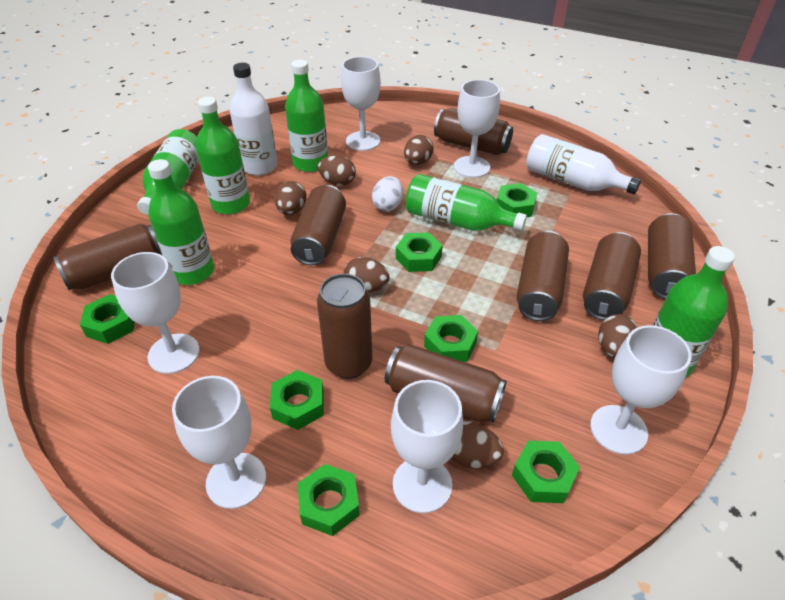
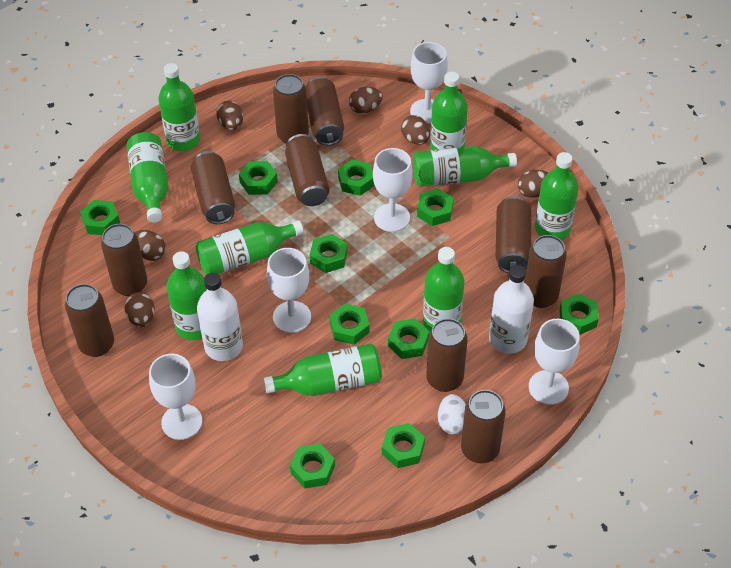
brown can: [53,223,162,290] [291,185,346,265] [317,274,372,379] [385,344,507,422] [434,108,513,155] [516,231,569,321] [583,232,641,320] [648,213,696,299] = 8 -> [65,284,114,357] [101,224,147,296] [191,151,235,224] [273,74,309,144] [285,134,329,206] [306,77,344,146] [426,318,467,392] [461,390,506,463] [496,196,531,273] [525,235,567,308] = 10
green bottle: [137,129,199,215] [148,159,214,285] [196,97,250,215] [285,60,328,172] [405,174,527,231] [653,246,735,378] = 6 -> [127,132,168,223] [159,63,200,151] [167,251,207,340] [196,220,304,275] [264,343,382,396] [413,146,517,187] [423,247,465,331] [430,72,468,150] [535,152,579,240] = 9
green nut: [80,294,135,344] [270,370,324,430] [298,464,360,536] [396,232,443,272] [424,315,478,362] [497,183,537,217] [512,441,580,503] = 7 -> [80,200,120,235] [239,161,278,195] [290,444,335,488] [310,234,348,273] [329,304,369,345] [338,159,374,196] [382,423,425,468] [388,318,429,359] [417,189,454,226] [560,293,599,335] = 10
white goblet: [111,252,200,374] [172,376,266,509] [341,56,381,151] [391,380,463,513] [454,80,500,178] [590,325,691,455] = 6 -> [149,354,202,440] [267,248,311,333] [373,148,413,232] [410,42,448,124] [529,319,580,405] = 5

